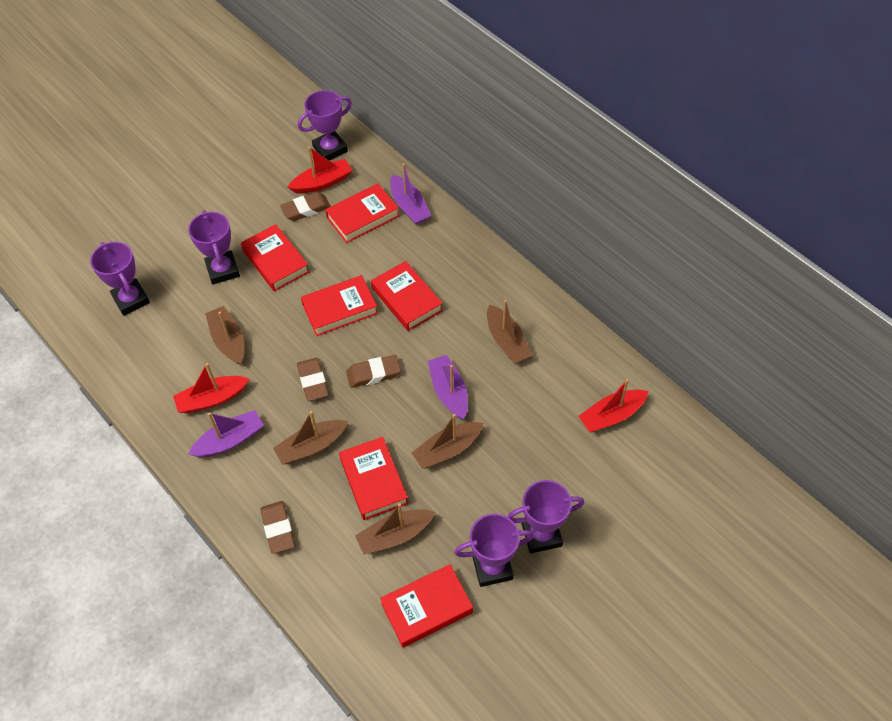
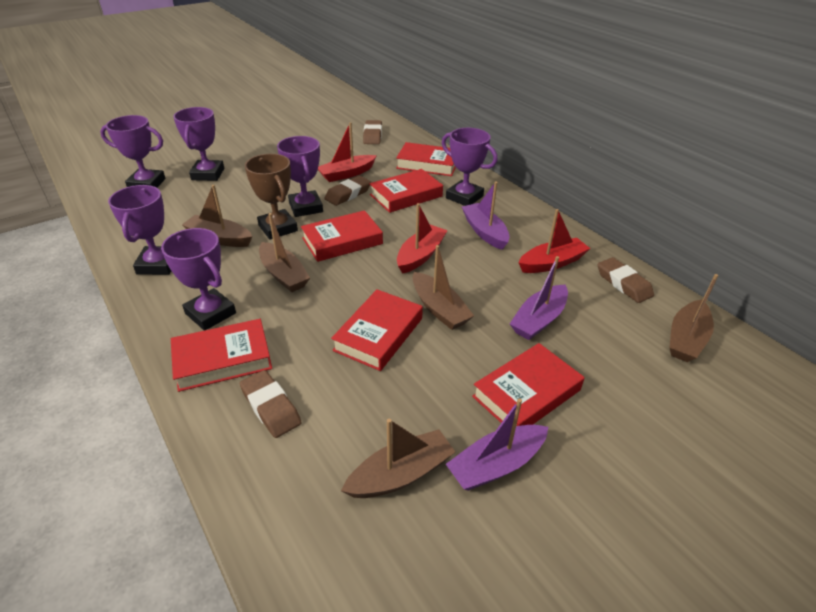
brown trophy: none = 0 -> [245,154,298,240] = 1
purple trophy: [90,242,150,316] [188,210,240,284] [298,90,352,161] [454,514,534,587] [507,480,584,554] = 5 -> [100,115,166,188] [108,185,171,275] [161,228,236,331] [173,107,224,181] [277,136,323,217] [442,128,497,206] = 6

